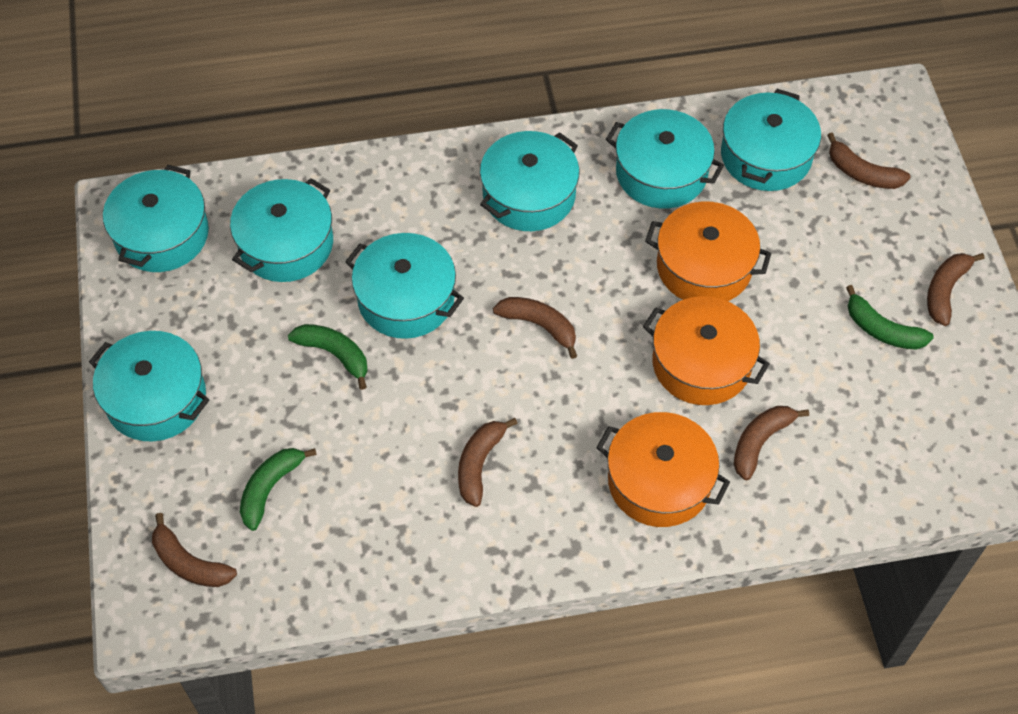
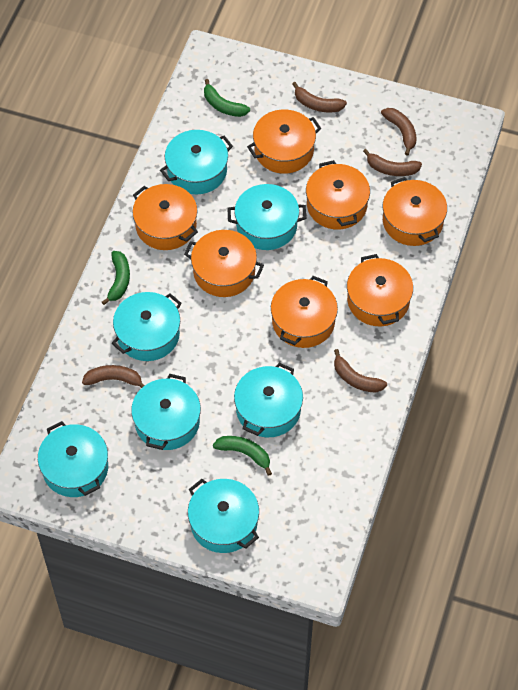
brown banana: [152,513,237,587] [458,418,518,507] [493,297,577,359] [734,406,809,480] [827,133,911,189] [927,253,985,326] = 6 -> [82,365,145,388] [292,82,347,112] [334,349,387,393] [363,149,422,176] [381,108,417,156] = 5
orange pot: [596,412,730,527] [643,296,769,405] [645,201,772,301] = 3 -> [132,184,198,250] [184,230,264,297] [247,109,321,174] [271,276,338,348] [306,160,370,230] [347,254,413,326] [382,177,447,246] = 7

